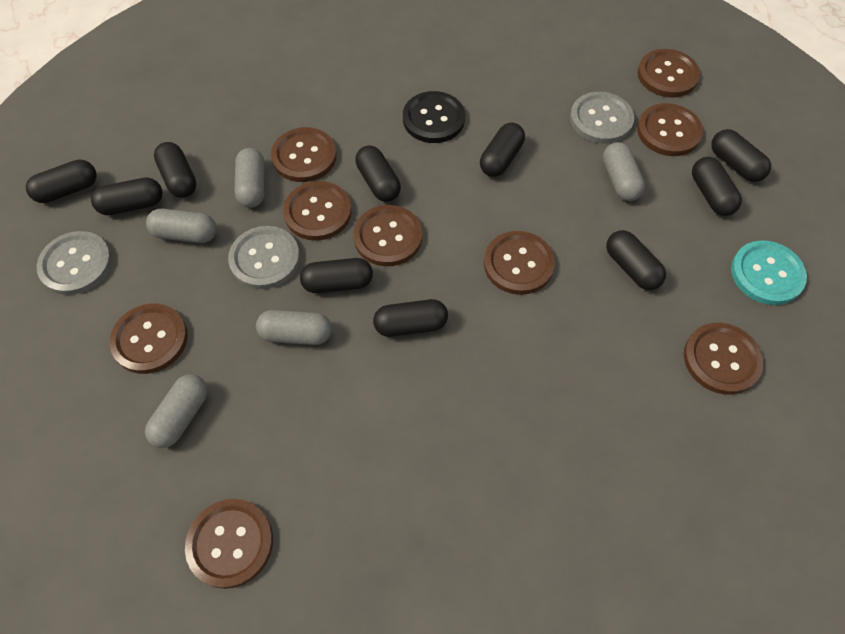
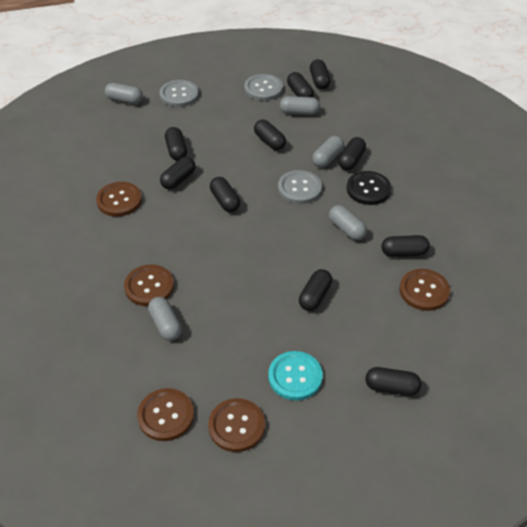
brown button: [109,304,188,374] [185,499,273,589] [271,127,337,182] [283,181,352,241] [353,205,422,266] [484,231,555,295] [637,49,700,97] [637,103,703,156] [684,323,763,395] = 9 -> [96,182,142,217] [124,264,174,306] [137,388,194,441] [208,398,265,452] [399,269,450,311] = 5

